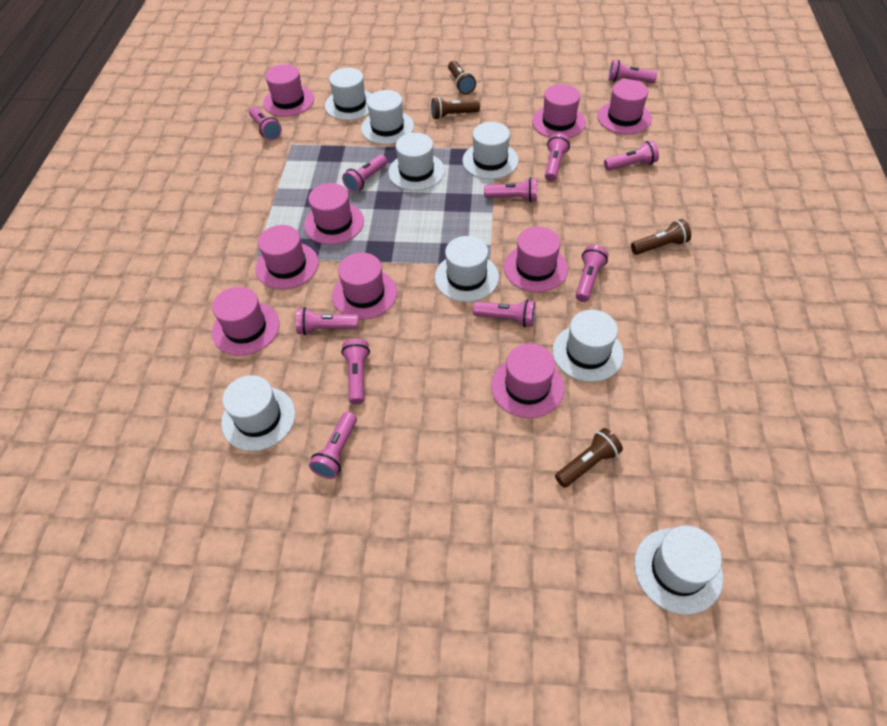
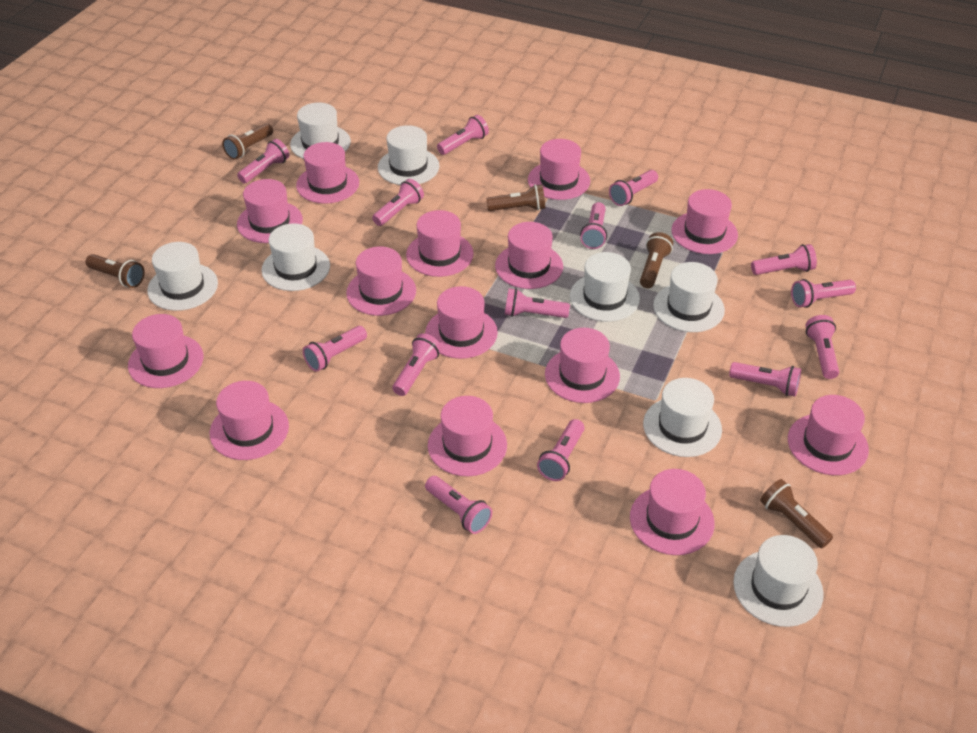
brown flashlight: [431,97,480,120] [448,61,476,94] [555,428,623,488] [631,219,691,255] = 4 -> [86,254,145,288] [222,123,273,160] [486,184,545,211] [640,232,673,288] [760,479,833,548] = 5
pink flashlight: [249,107,282,140] [296,307,359,335] [309,412,357,479] [341,339,370,404] [342,154,387,193] [473,299,536,327] [484,177,537,202] [545,133,570,182] [575,245,608,302] [604,140,659,171] [608,60,657,83] = 11 -> [237,139,290,184] [303,326,367,372] [372,179,424,226] [392,333,442,396] [425,476,492,534] [437,115,489,155] [505,288,570,318] [537,419,584,481] [580,202,607,249] [609,170,658,206] [729,362,801,397] [751,244,817,275] [791,279,856,308] [805,315,839,379] = 14
pink hat: [212,287,279,356] [256,225,319,289] [263,64,314,117] [304,183,364,245] [332,253,397,319] [491,344,564,418] [504,226,568,292] [532,84,586,138] [597,80,652,134] = 9 -> [128,314,203,388] [210,381,289,460] [237,179,303,243] [296,142,359,204] [346,247,416,316] [406,210,474,277] [425,286,498,359] [428,396,507,476] [495,222,563,289] [528,139,590,200] [545,328,620,403] [630,469,715,555] [671,189,738,254] [788,395,869,475] = 14

